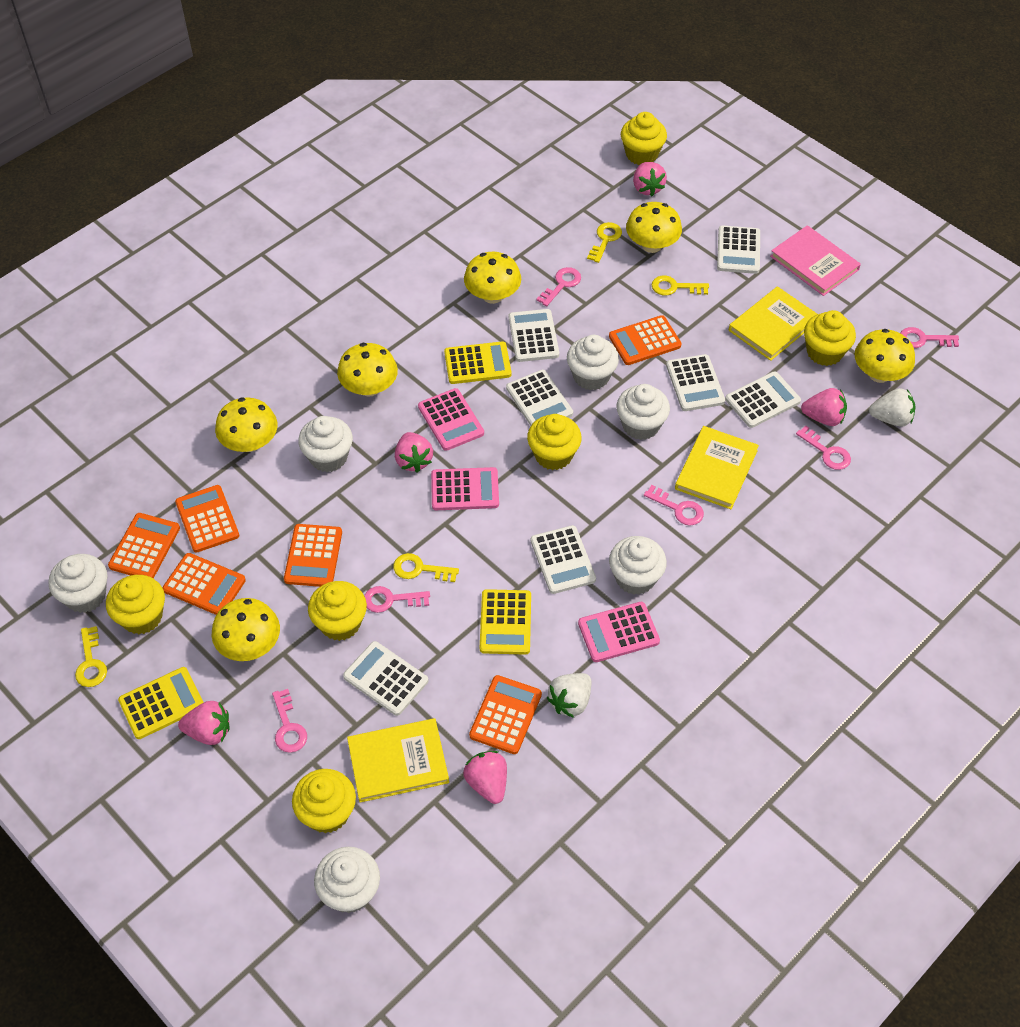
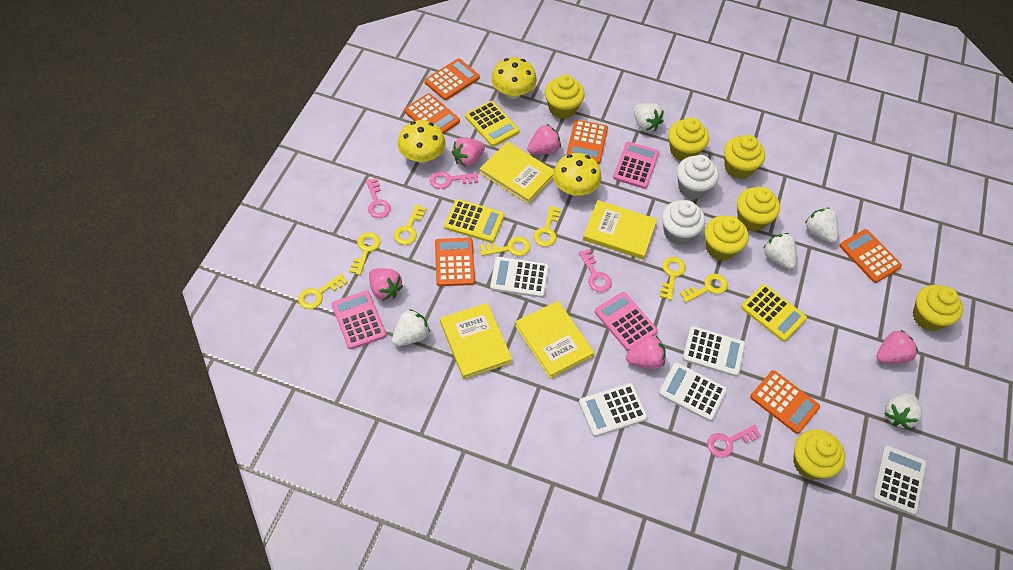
pink book: [770,225,861,296] = 1 -> none = 0
pink key: [272,689,307,753] [364,586,430,613] [537,267,581,306] [644,485,704,526] [796,426,851,470] [901,327,959,348] = 6 -> [366,178,391,218] [430,171,478,189] [579,249,612,292] [707,425,761,458] = 4
white calculator: [343,641,428,716] [506,370,573,426] [509,309,559,362] [531,525,596,594] [666,354,725,411] [717,225,760,274] [725,371,801,428] = 7 -> [490,257,549,298] [579,383,648,437] [659,363,727,421] [683,326,745,377] [873,446,927,515] = 5
white cupcake: [49,554,107,613] [298,416,353,472] [314,847,380,913] [567,335,619,390] [609,536,667,595] [616,384,670,440] = 6 -> [662,200,705,245] [677,155,719,199] = 2
white strawberry: [546,673,591,718] [869,388,916,427] = 2 -> [392,309,430,346] [634,103,664,131] [763,233,797,269] [805,208,839,243] [884,393,922,430] = 5
yellow book: [347,718,449,803] [675,426,759,509] [729,286,817,361] = 3 -> [440,303,512,379] [480,141,554,204] [515,301,594,379] [583,200,657,259] = 4
yellow cupcake: [106,575,165,634] [292,769,356,833] [308,581,367,641] [527,414,582,470] [621,112,667,165] [804,310,856,366] = 6 -> [545,75,584,119] [668,117,709,161] [705,216,749,261] [724,135,765,179] [737,187,780,231] [793,429,845,480] [913,285,963,331] = 7
yellow key: [75,626,107,687] [393,553,459,582] [587,222,622,263] [652,276,709,295] = 4 -> [298,274,348,309] [349,232,381,275] [394,204,427,245] [480,236,531,256] [533,206,561,247] [660,257,686,300] [680,274,728,303] = 7
yellow mushroom: [212,598,280,661] [215,397,277,452] [337,343,398,396] [464,252,521,304] [626,202,682,253] [855,329,915,383] = 6 -> [397,120,446,163] [491,57,537,99] [553,153,601,196] = 3

